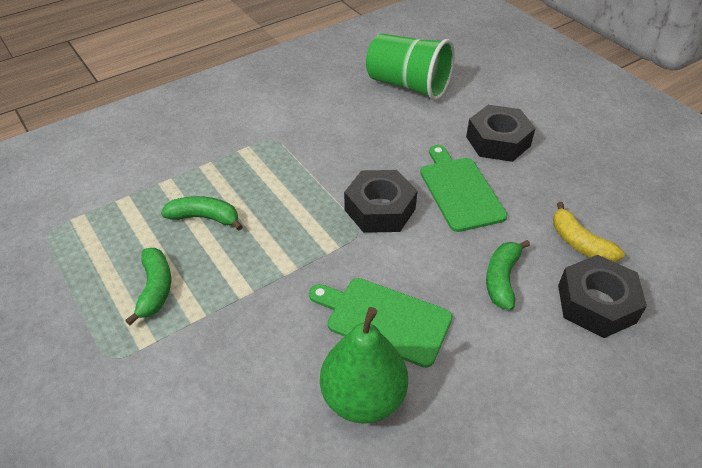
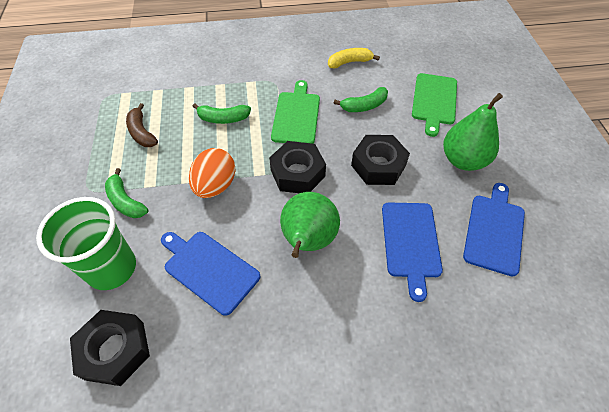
blue cutting board: none = 0 -> [161,232,260,316] [382,203,443,302] [463,183,525,277] = 3
brown banana: none = 0 -> [126,103,158,147] = 1
green pear: [320,307,408,424] = 1 -> [280,192,340,258] [443,93,503,171] = 2
orange egg: none = 0 -> [189,148,236,198] = 1

